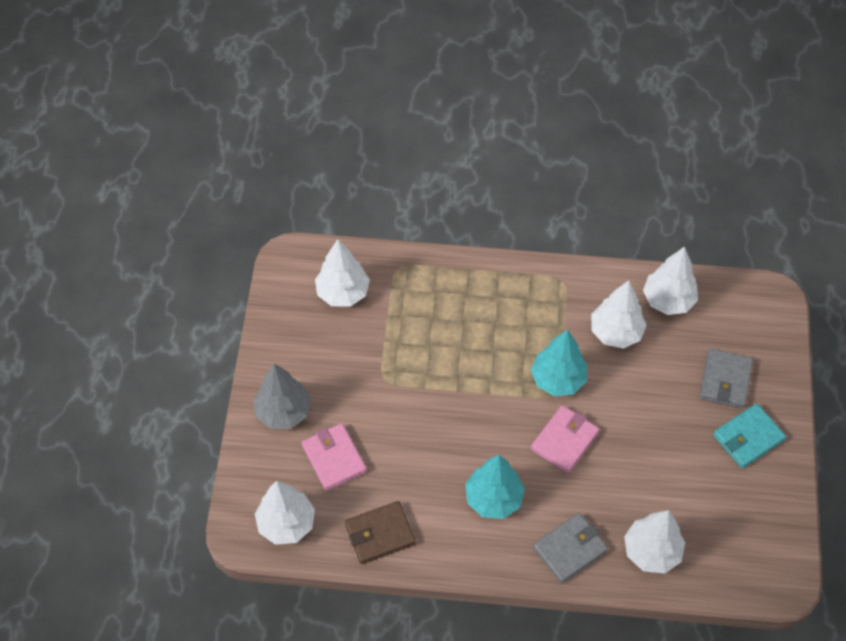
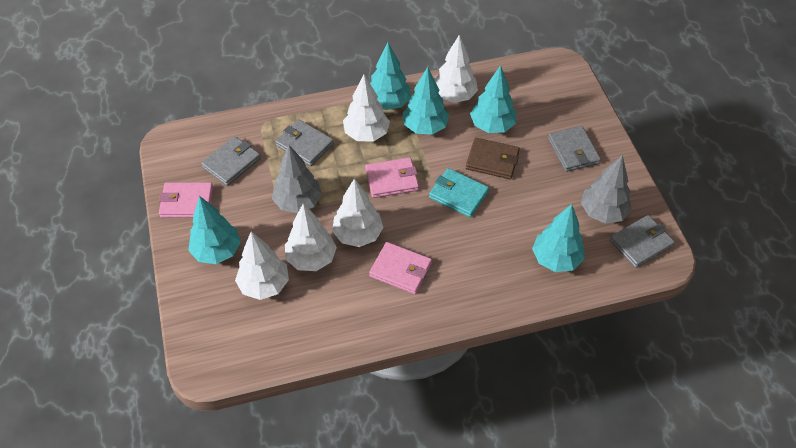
grey tree: [253,364,311,429] = 1 -> [272,145,322,213] [581,155,632,224] = 2
grey wallet: [533,513,608,583] [699,348,753,409] = 2 -> [201,136,261,186] [275,119,334,166] [548,126,601,172] [610,215,675,268] = 4
pink wallet: [302,423,367,491] [531,405,599,473] = 2 -> [159,183,213,218] [365,157,419,198] [369,242,432,294] = 3
turquoise tree: [465,455,525,519] [531,329,587,396] = 2 -> [188,196,241,264] [370,43,411,110] [403,67,449,135] [470,65,516,133] [532,204,585,272] = 5

